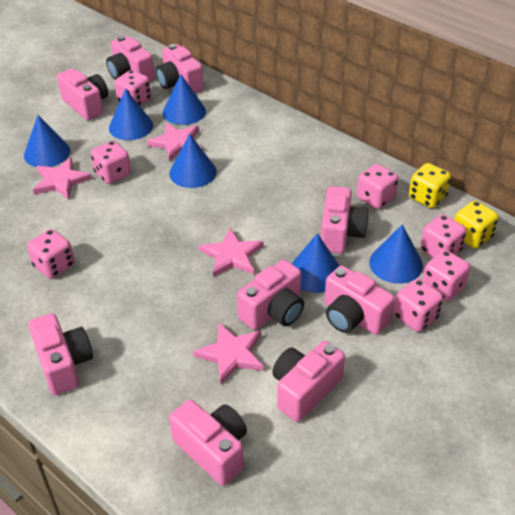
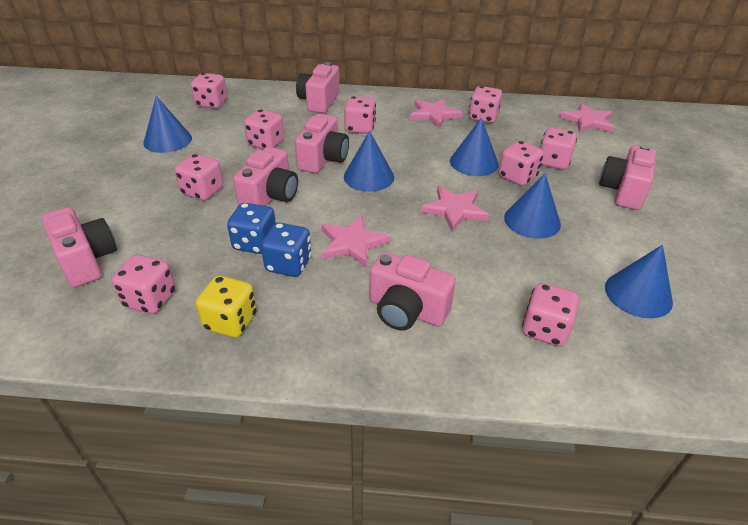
blue cone: [24,115,70,167] [109,89,153,140] [162,74,206,125] [169,134,217,188] [291,233,339,293] [369,224,423,284] = 6 -> [143,96,192,153] [344,131,394,192] [450,118,499,176] [504,173,561,239] [605,245,673,318] = 5
blue dice: none = 0 -> [227,203,276,254] [261,223,312,277] = 2
pink camera: [28,313,93,395] [57,68,108,121] [106,35,155,81] [156,44,204,93] [169,399,247,486] [237,259,304,330] [272,341,345,422] [321,186,369,254] [325,265,395,335] = 9 -> [42,207,117,287] [233,146,298,206] [295,114,349,173] [296,62,340,113] [369,252,456,331] [599,144,656,210] = 6
pink dice: [27,229,75,279] [91,141,131,184] [114,70,151,106] [357,164,399,209] [394,279,443,332] [420,214,466,258] [423,250,470,301] = 7 -> [112,255,176,314] [175,154,223,201] [191,73,227,109] [244,109,284,149] [344,96,376,134] [469,86,502,123] [499,141,544,186] [522,283,579,346] [540,127,577,170] = 9
yellow dice: [409,163,451,208] [455,201,498,249] = 2 -> [196,275,257,338] = 1

